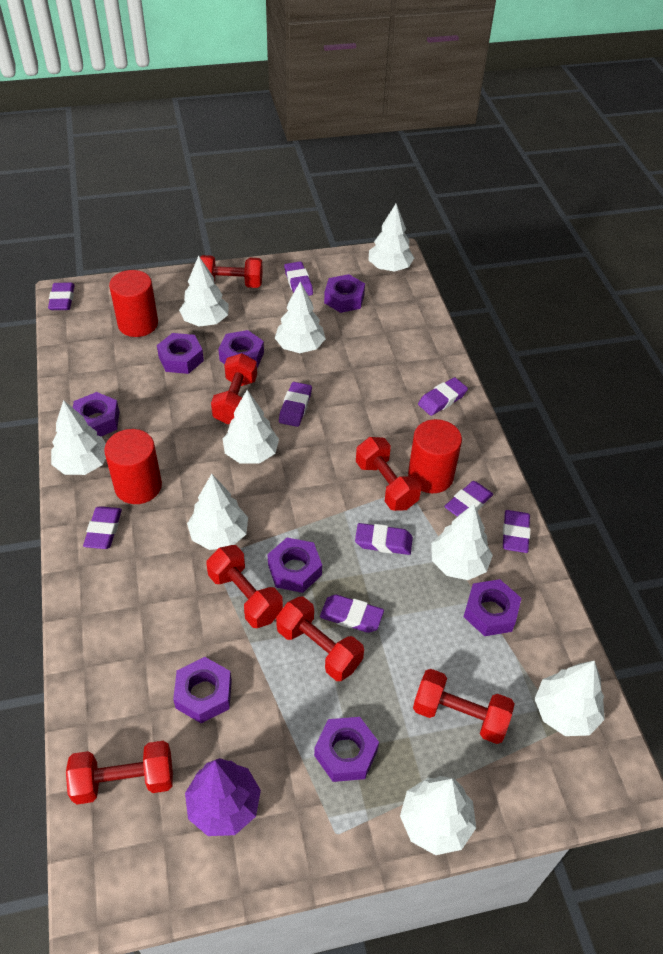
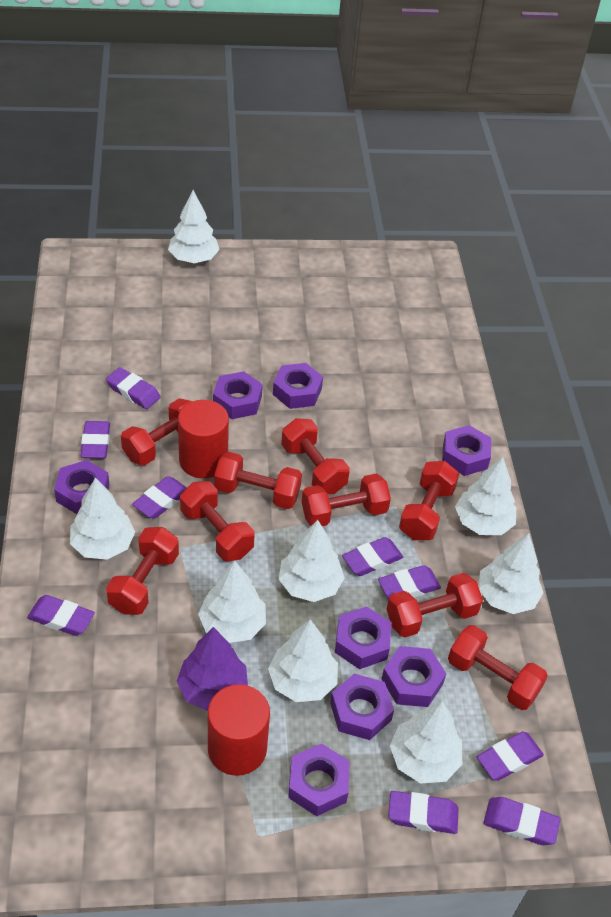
red cylinder: [104,429,162,504] [109,270,158,337] [408,419,462,493] = 3 -> [178,400,229,478] [208,684,270,776] = 2
red dumbbell: [66,741,173,804] [200,255,263,288] [206,545,283,628] [211,353,257,424] [276,597,364,681] [356,437,421,511] [413,669,515,744] = 7 -> [106,527,179,615] [121,398,192,465] [180,481,254,561] [214,452,302,509] [281,418,350,494] [302,474,391,526] [387,573,483,638] [399,461,459,540] [448,625,548,710] = 9
white tree: [51,400,106,475] [179,255,229,327] [187,474,248,550] [223,390,279,464] [275,282,326,353] [368,204,414,272] [400,776,476,855] [431,504,493,580] [535,661,605,736] = 9 -> [70,477,135,560] [168,190,220,263] [198,560,266,643] [268,619,338,702] [279,520,345,602] [390,701,462,783] [455,457,516,535] [478,533,543,614] = 8

